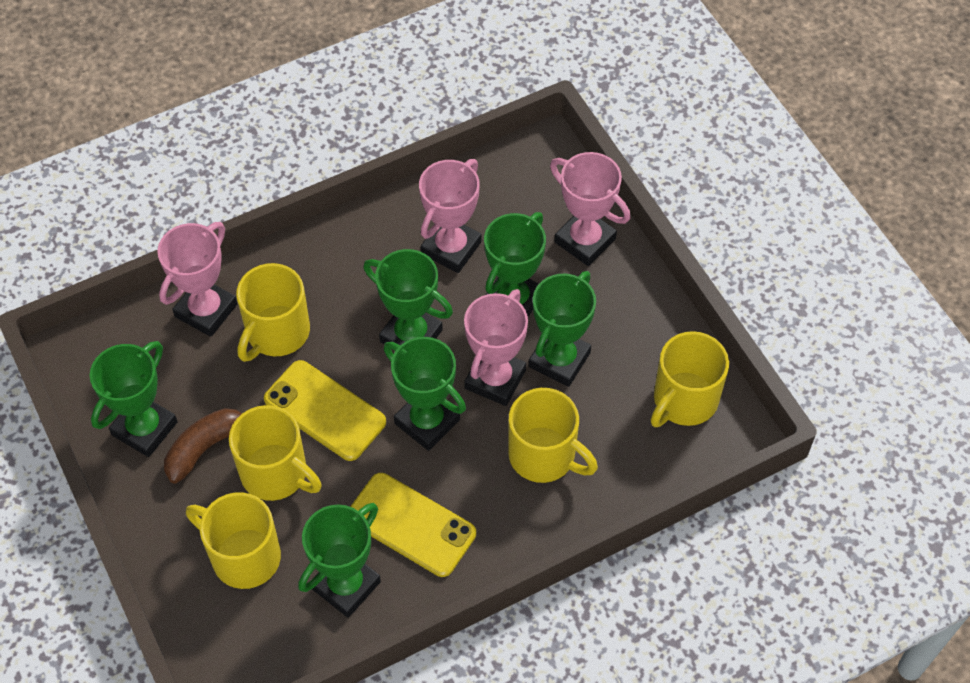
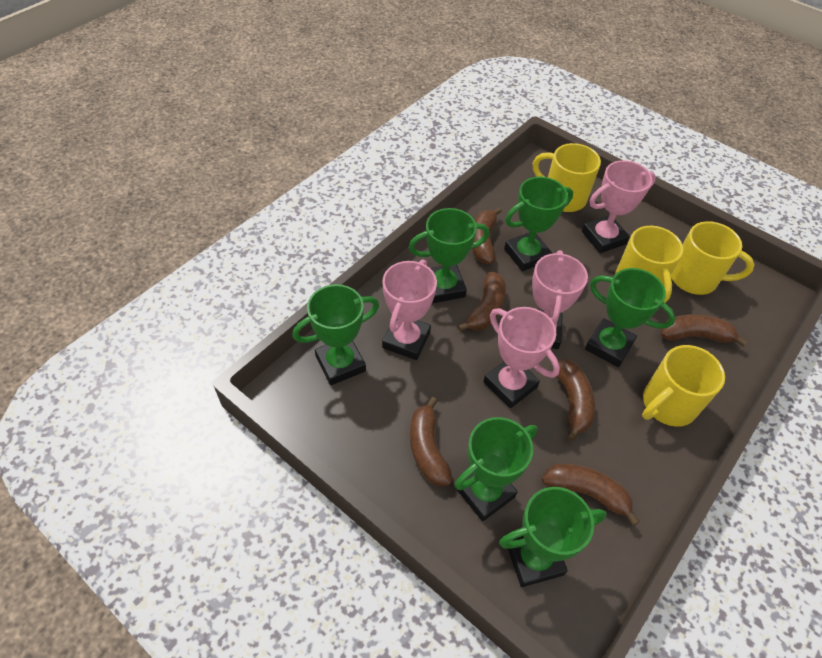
brown banana: [164,408,242,483] = 1 -> [410,397,453,486] [458,272,506,332] [472,207,502,264] [542,464,640,526] [557,359,595,441] [661,314,748,347] = 6
yellow mug: [186,492,281,589] [229,405,322,501] [236,263,310,362] [508,388,598,483] [651,331,729,427] = 5 -> [533,143,601,212] [615,226,683,303] [642,345,725,427] [671,221,754,295] = 4
yellow phone: [264,360,386,461] [350,473,476,577] = 2 -> none = 0

